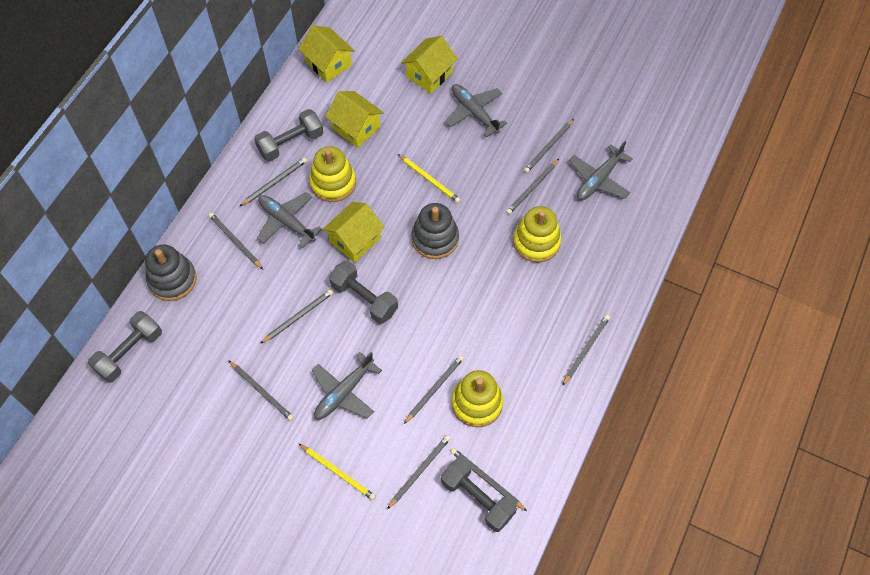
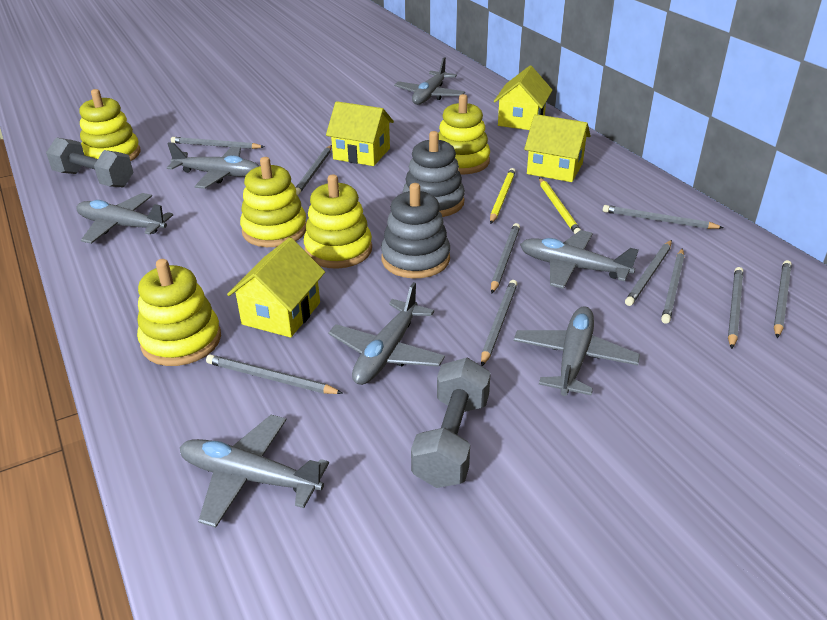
grey dumbbell: [88,311,162,383] [254,109,323,162] [329,261,398,324] [441,457,517,532] = 4 -> [46,137,133,187] [411,357,491,488] = 2
grey plane: [257,192,322,248] [312,352,382,420] [445,84,507,137] [569,141,633,200] = 4 -> [76,193,173,244] [167,142,259,189] [180,415,329,528] [328,282,445,385] [394,57,465,105] [514,306,640,396] [520,230,639,289] = 7
yellow stacking toy: [309,146,356,202] [452,370,503,427] [513,206,561,263] = 3 -> [79,89,140,161] [137,259,221,366] [240,157,306,247] [304,175,372,268] [438,94,490,174] = 5

